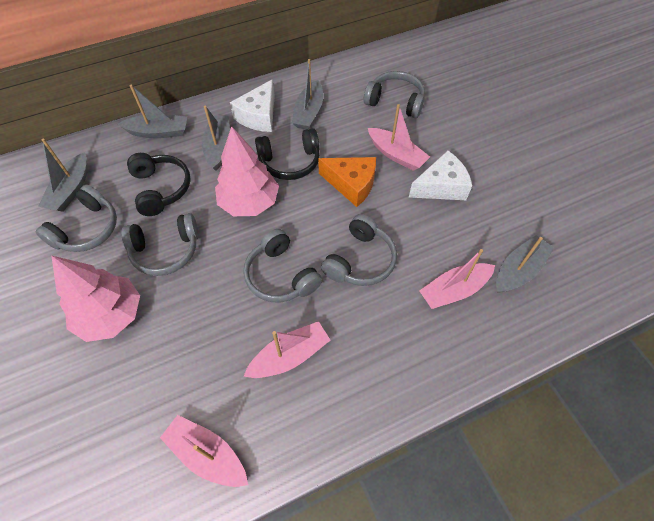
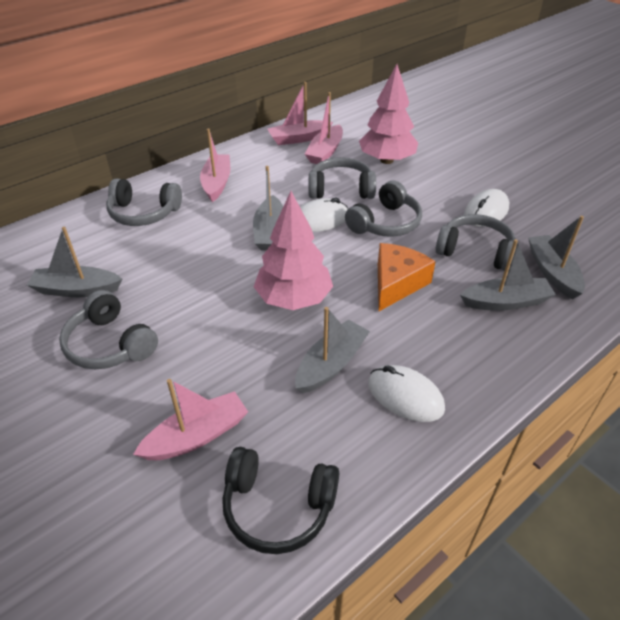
black headphones: [127,153,191,216] [255,128,320,180] = 2 -> [222,447,339,554] = 1
white cheese: [230,79,275,132] [409,151,472,200] = 2 -> none = 0
white mouse: none = 0 -> [300,198,348,232] [368,365,445,422] [464,189,509,227] = 3

